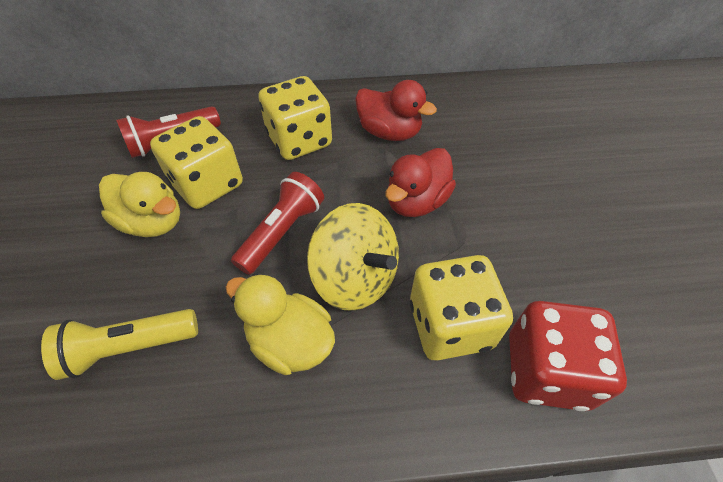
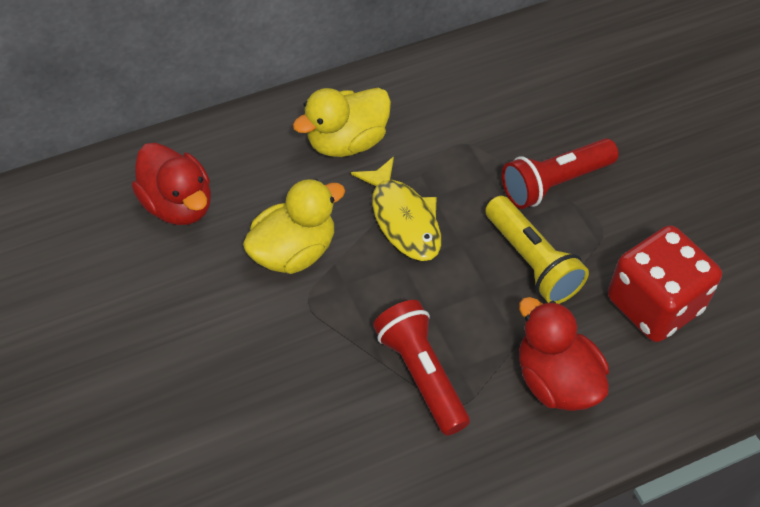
yellow dice: [150,116,243,209] [258,76,332,160] [410,255,513,361] = 3 -> none = 0
yellow fish: none = 0 -> [351,157,441,261] = 1
yellow spinning top: [307,203,399,311] = 1 -> none = 0

